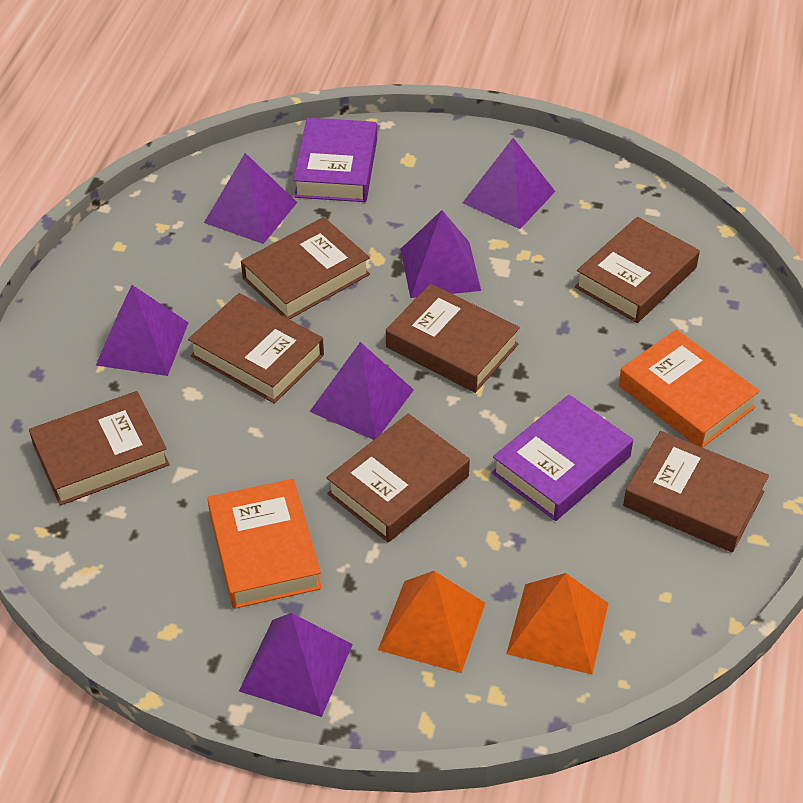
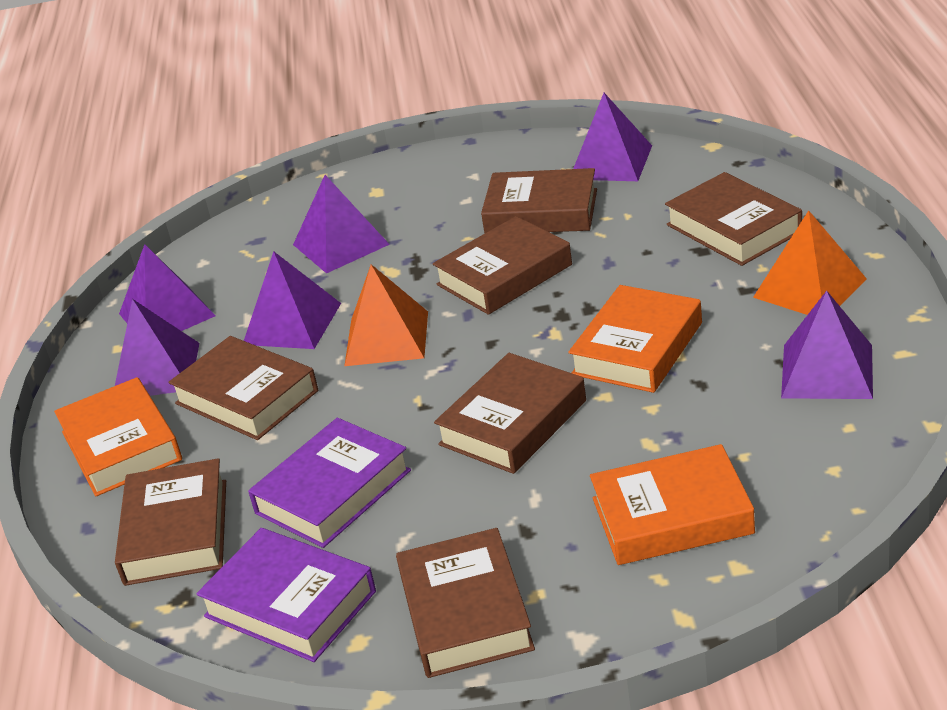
orange book: [208,479,322,609] [618,329,760,448] = 2 -> [54,377,182,496] [568,285,702,393] [590,444,755,565] = 3

